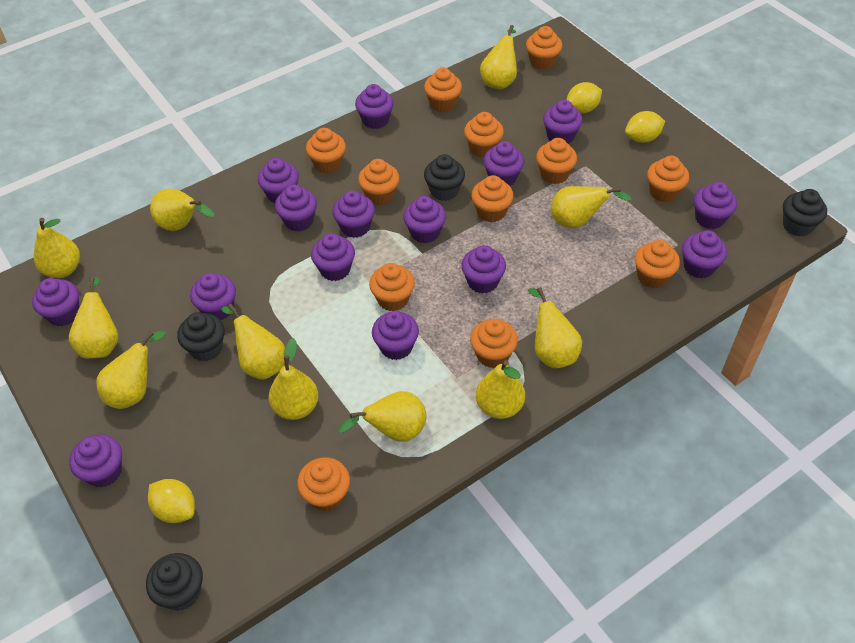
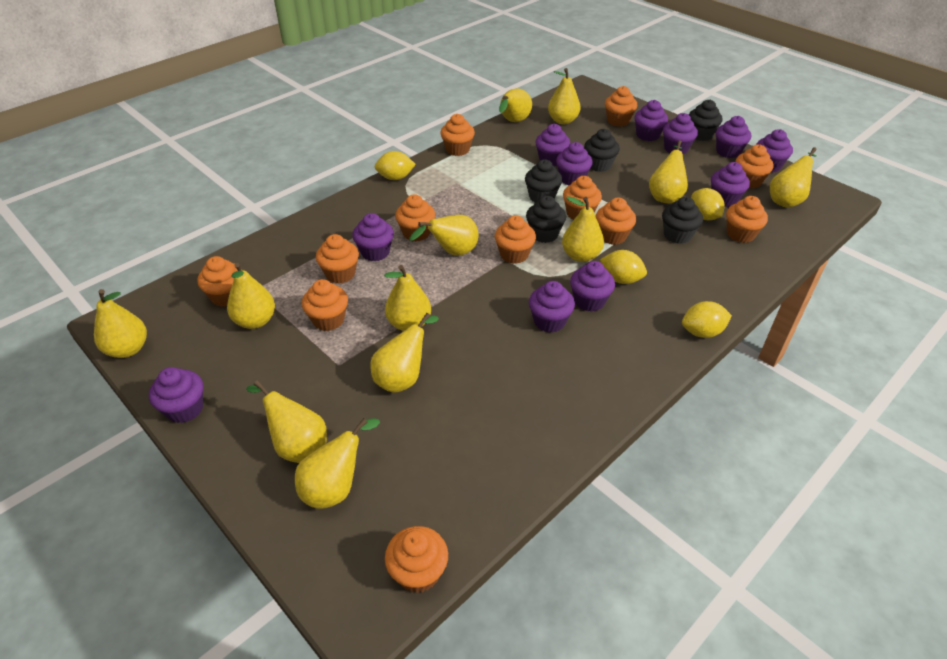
black cupcake: [146,553,203,611] [177,312,225,361] [424,154,465,201] [783,189,827,237] = 4 -> [525,159,562,203] [526,196,566,243] [584,129,620,172] [662,197,703,244] [689,99,723,141] = 5
purple cupcake: [32,278,79,326] [69,434,122,488] [190,273,236,320] [258,158,299,203] [275,185,317,231] [311,233,355,281] [333,191,375,238] [355,84,394,129] [372,311,419,360] [403,196,446,244] [461,245,506,294] [483,141,524,186] [543,100,583,144] [682,230,727,279] [694,182,737,229] = 15 -> [149,367,203,423] [352,213,394,261] [529,281,575,333] [535,124,571,167] [556,142,593,185] [570,261,615,312] [635,100,668,141] [663,113,698,155] [711,162,750,207] [716,116,751,158] [756,129,793,173] = 11
yellow lemon: [148,479,195,523] [567,82,602,113] [625,111,665,143] = 3 -> [375,151,416,180] [600,250,647,284] [682,301,732,338] [691,188,724,221] = 4
yellow pear: [34,218,80,278] [69,277,118,359] [96,331,166,409] [150,188,214,231] [221,304,285,380] [268,338,319,420] [338,391,426,442] [476,360,525,419] [480,25,517,89] [528,287,582,368] [551,186,632,228] = 11 -> [94,289,147,358] [227,263,275,329] [246,380,327,463] [295,418,380,509] [371,313,439,393] [384,265,431,331] [410,215,479,256] [499,89,532,122] [548,68,581,124] [562,196,604,262] [649,140,688,203] [770,147,817,208] = 12

